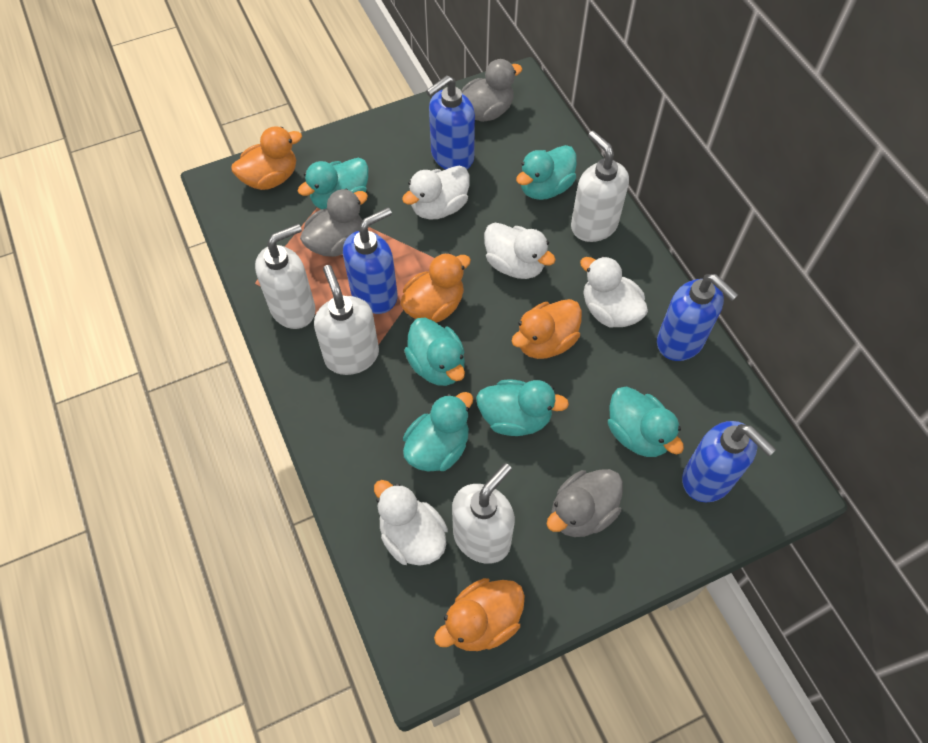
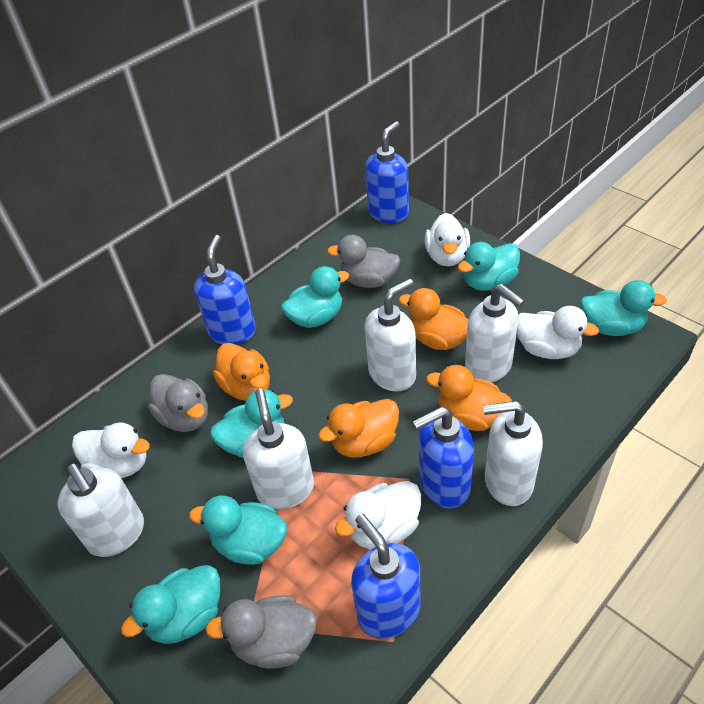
white soap dispenser: [255,224,316,329] [314,265,379,375] [452,463,515,564] [571,131,629,242] = 4 -> [58,463,144,557] [243,388,314,509] [365,279,416,391] [465,284,525,383] [483,401,543,506] = 5

